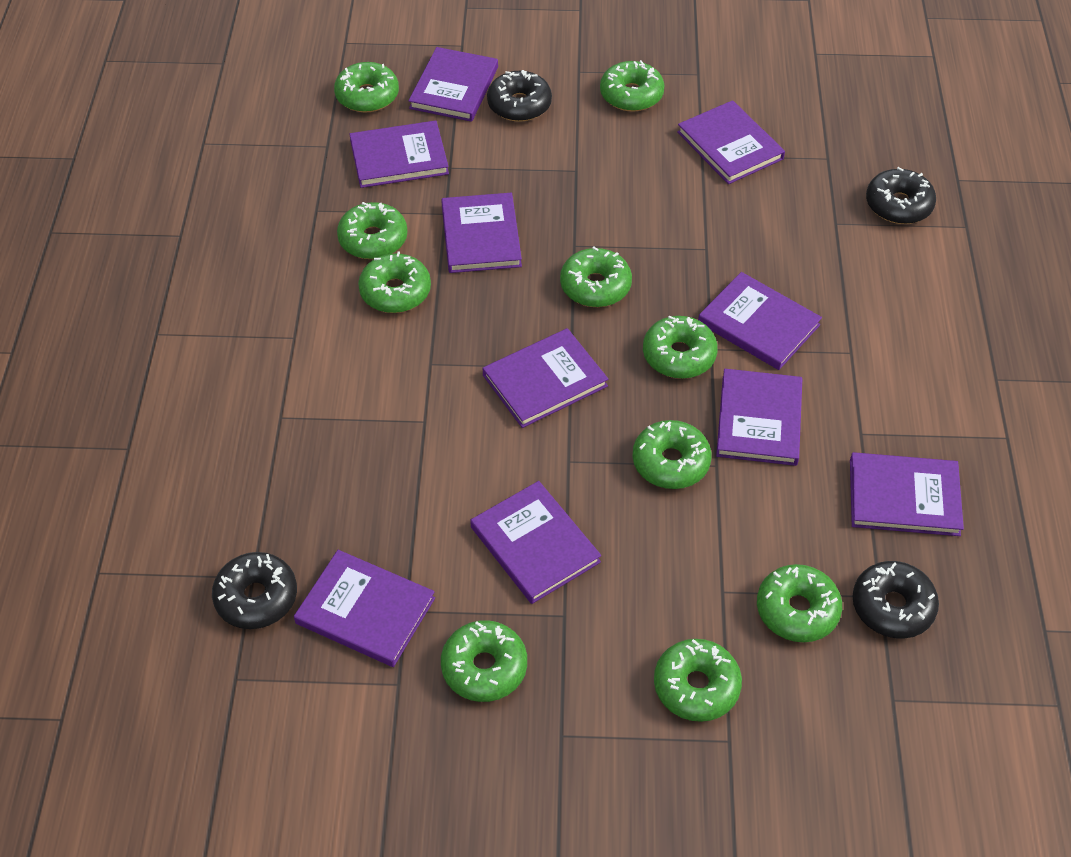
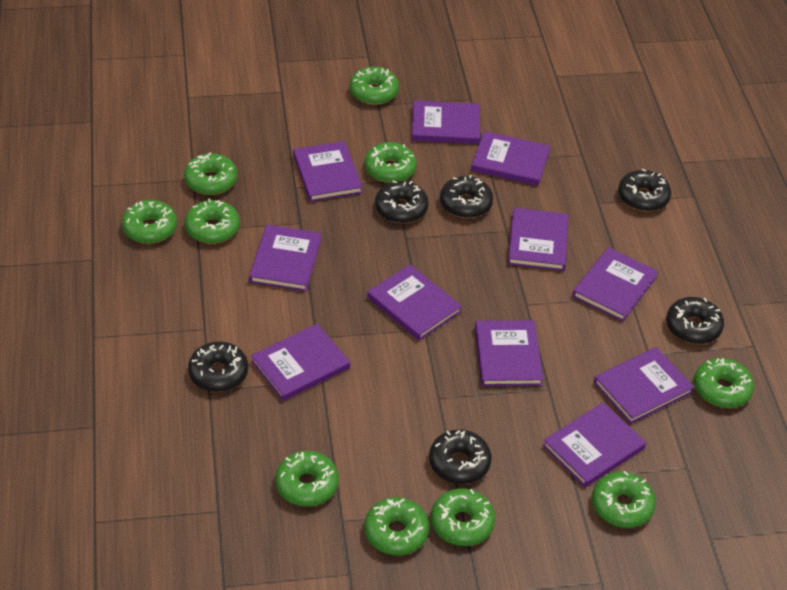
black donut: [212,552,297,629] [487,70,552,122] [852,561,939,639] [866,167,936,224] = 4 -> [188,341,248,392] [375,181,429,223] [429,429,492,484] [440,175,493,218] [618,169,671,212] [666,297,724,344] = 6
purple book: [294,550,435,667] [350,121,449,188] [408,47,498,122] [441,193,522,273] [470,481,601,604] [483,328,608,428] [677,100,785,184] [698,272,822,370] [716,369,802,466] [850,452,964,536] = 10 -> [249,225,322,291] [251,324,350,401] [293,141,363,202] [368,264,462,341] [412,100,480,144] [471,131,550,186] [475,320,543,386] [508,208,569,271] [543,402,646,487] [572,247,658,322] [594,347,694,424] = 11

